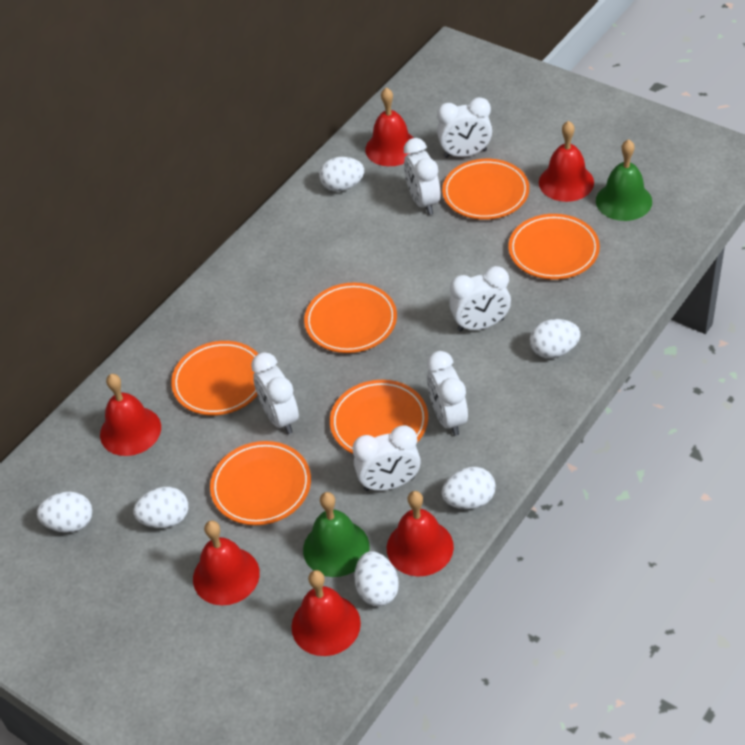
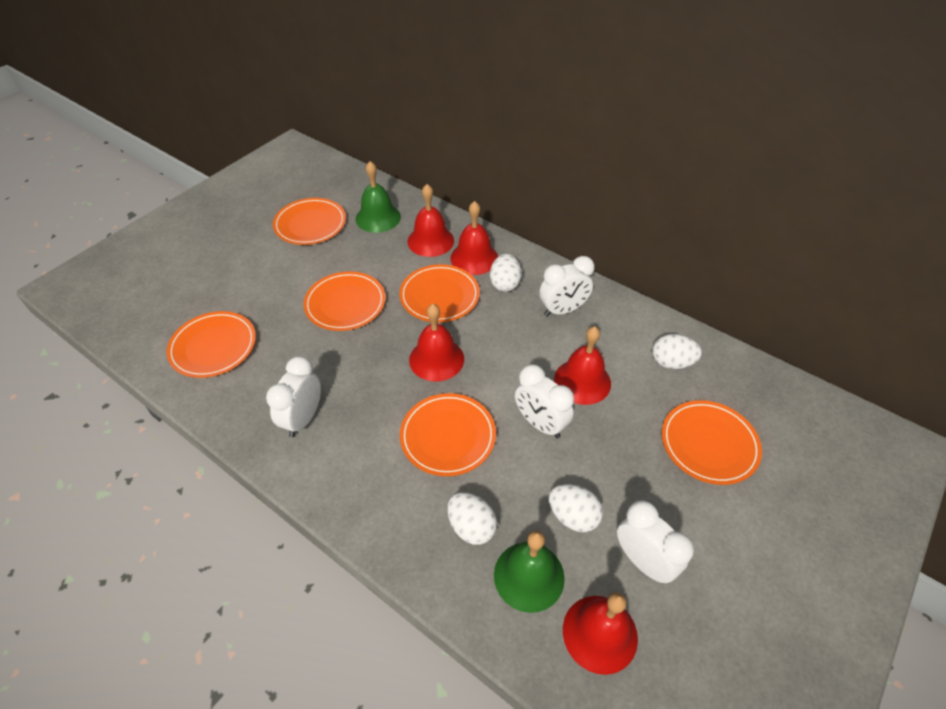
red bell: [100,374,161,456] [193,521,260,605] [291,570,361,656] [365,88,414,166] [387,491,454,577] [539,121,594,202] = 6 -> [407,184,454,257] [409,304,464,381] [451,201,498,275] [554,326,611,405] [563,593,638,675] = 5
white clock: [251,352,299,434] [352,425,421,491] [404,138,440,215] [427,351,468,436] [437,97,492,158] [449,266,511,332] = 6 -> [266,356,321,437] [515,365,574,438] [539,256,594,317] [617,501,694,583] = 4
white egg: [37,492,92,533] [133,487,188,528] [319,157,364,192] [354,551,399,606] [442,467,496,509] [530,319,581,358] = 6 -> [447,492,497,545] [490,253,522,292] [549,484,603,532] [652,334,702,369] = 4

